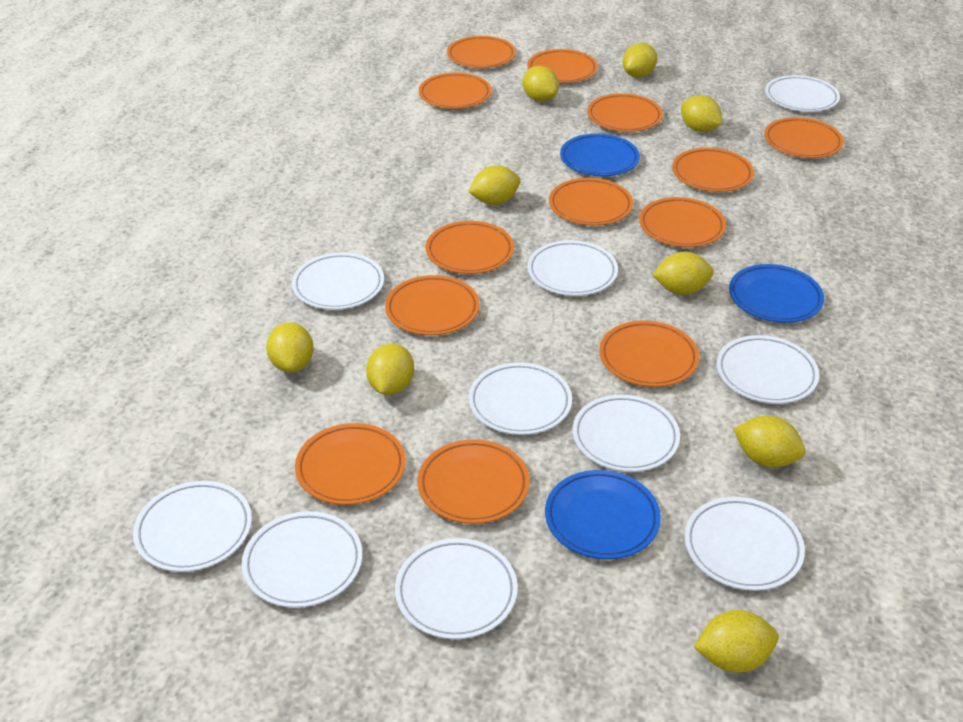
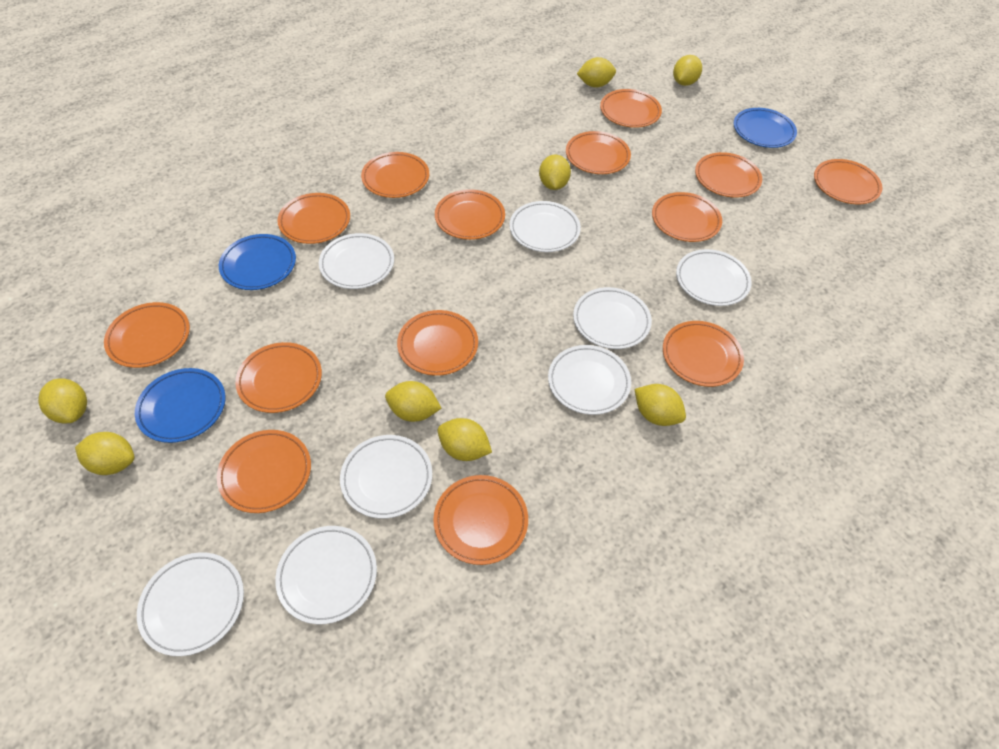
orange plate: [295,423,406,505] [385,275,480,335] [418,439,530,524] [419,73,492,109] [426,221,514,274] [447,36,516,68] [527,49,598,83] [549,178,633,226] [587,93,663,132] [599,321,699,387] [639,197,726,247] [672,148,754,192] [764,117,844,158] = 13 -> [104,302,190,368] [217,430,311,513] [235,342,322,413] [277,193,350,244] [361,152,429,198] [397,310,478,376] [433,475,528,565] [435,189,505,240] [566,131,631,174] [600,89,662,128] [652,192,722,242] [663,321,744,387] [695,152,762,198] [814,159,882,204] = 14
white plate: [133,481,252,572] [242,511,362,608] [292,253,384,310] [395,538,518,639] [468,362,572,435] [527,240,618,296] [572,395,680,472] [684,497,805,591] [717,335,819,404] [765,75,840,112] = 10 -> [137,552,244,656] [275,526,377,624] [319,233,394,289] [340,435,432,519] [509,201,581,252] [548,345,631,415] [573,287,652,349] [676,249,752,306] = 8
yellow lemon: [266,322,314,373] [366,343,414,395] [468,165,520,205] [522,66,559,102] [622,43,657,78] [652,252,714,295] [681,95,722,132] [694,610,779,672] [733,416,806,467] = 9 -> [38,378,87,423] [75,432,135,475] [385,381,442,422] [438,418,492,461] [539,154,571,190] [577,57,616,88] [635,384,686,426] [673,55,702,86] = 8

